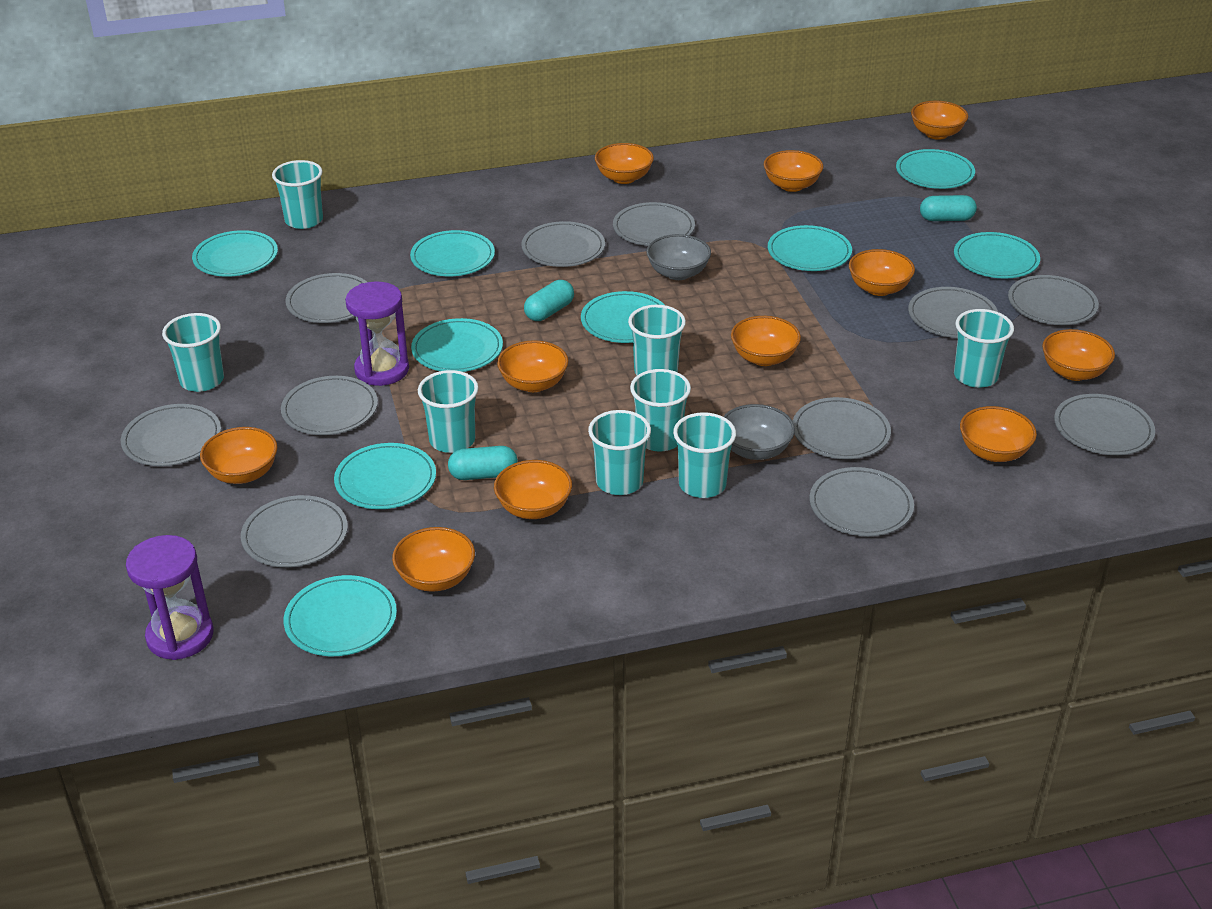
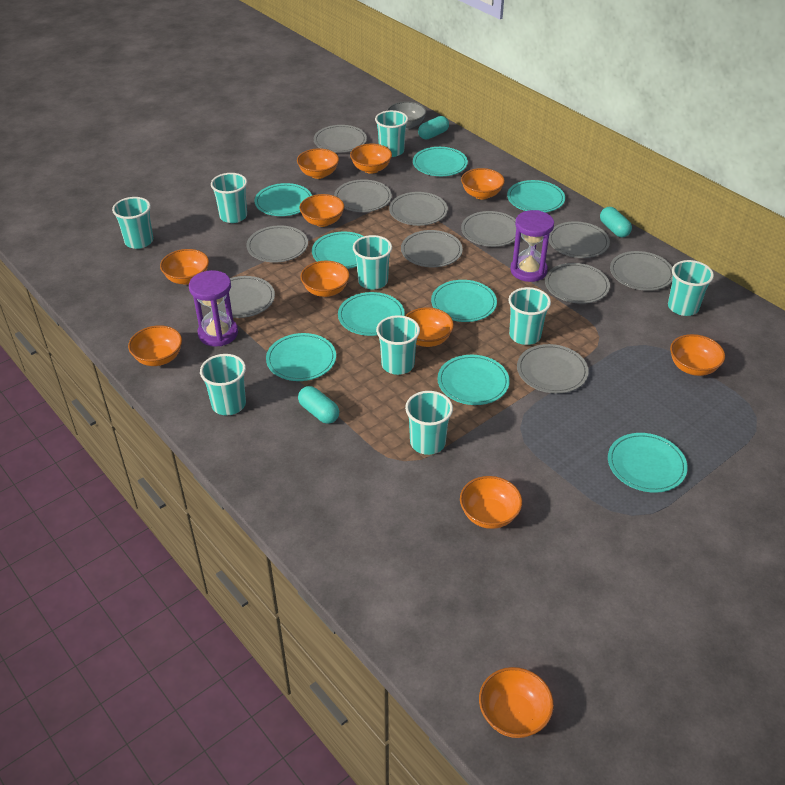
grey bowl: [646,234,711,280] [723,404,795,460] = 2 -> [387,101,426,129] = 1
turquoise cup: [162,313,224,392] [272,160,323,229] [418,370,478,453] [588,410,651,495] [628,305,686,375] [630,369,691,451] [673,412,736,498] [954,309,1014,388] = 8 -> [112,197,153,249] [200,354,246,415] [211,173,247,223] [353,235,392,290] [375,110,408,157] [376,315,420,375] [405,391,453,455] [508,287,551,345] [668,260,714,316] = 9

